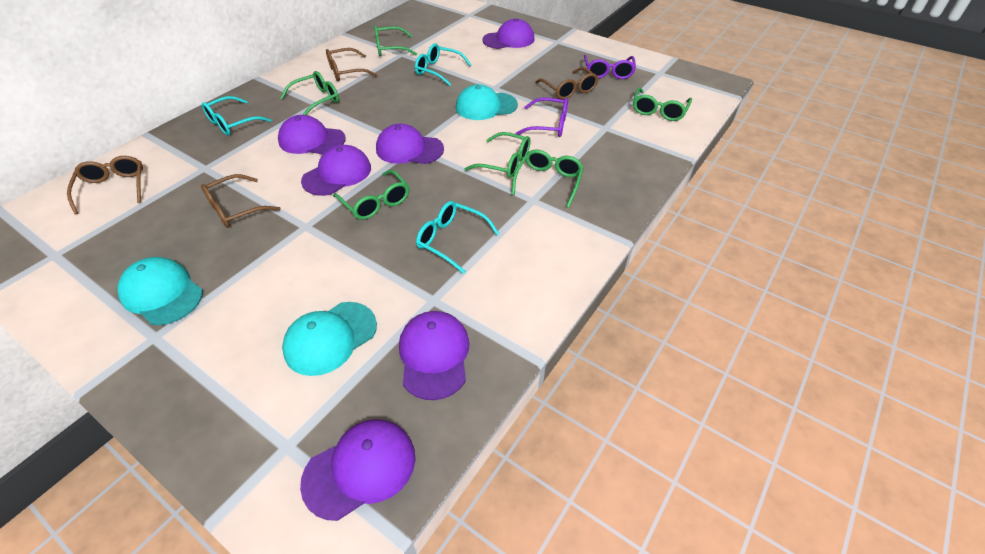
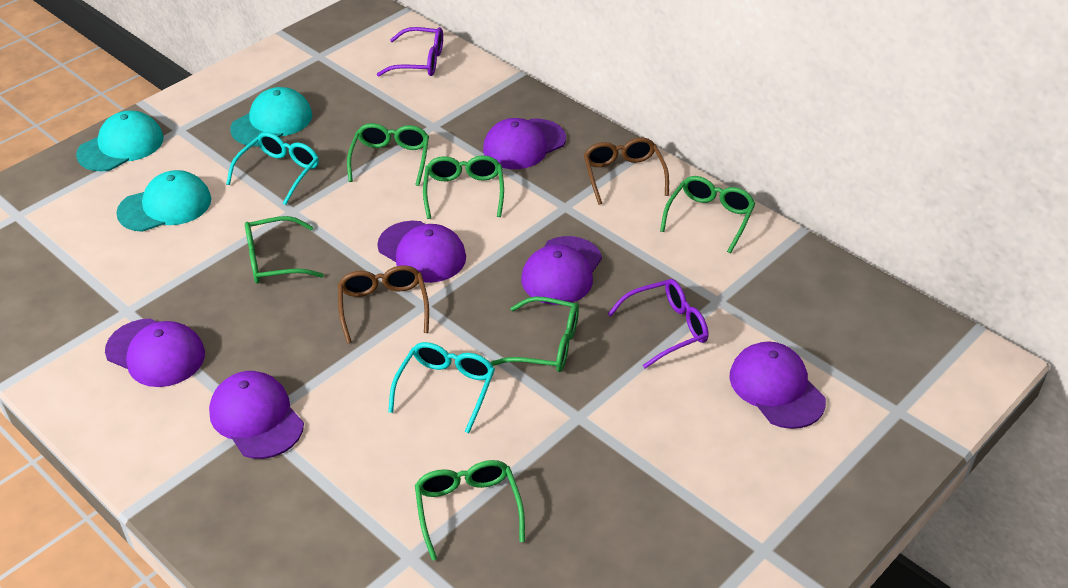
brown glasses: [67,156,143,214] [201,174,281,228] [326,48,377,81] [535,67,599,100] = 4 -> [338,265,429,344] [584,138,669,205] = 2
turquoise glasses: [202,96,271,136] [415,44,471,86] [416,201,499,274] = 3 -> [226,132,319,205] [388,342,495,433] = 2

